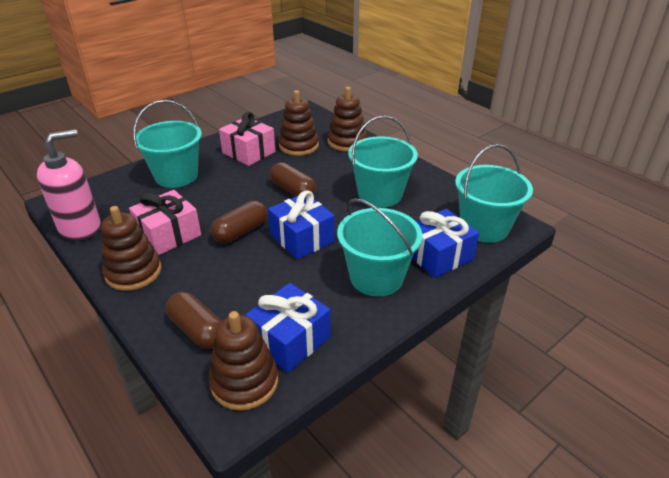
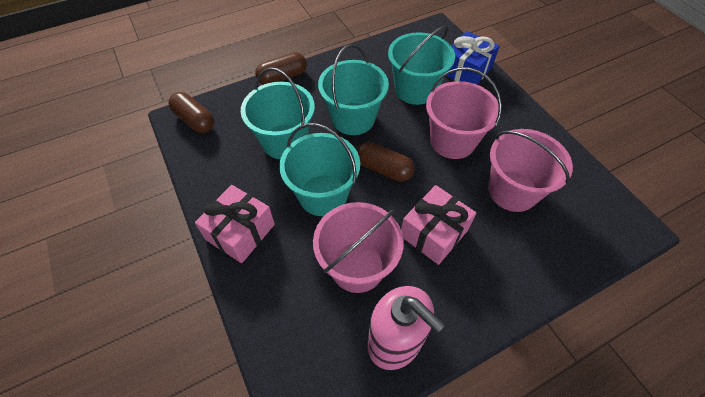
blue gift: [245,283,331,373] [268,190,335,260] [412,209,479,278] = 3 -> [447,31,500,85] = 1
brown stacking toy: [101,206,162,291] [209,311,278,411] [278,90,319,156] [327,87,367,151] = 4 -> none = 0
pink bucket: none = 0 -> [313,202,404,293] [426,67,502,159] [488,129,573,212] = 3

